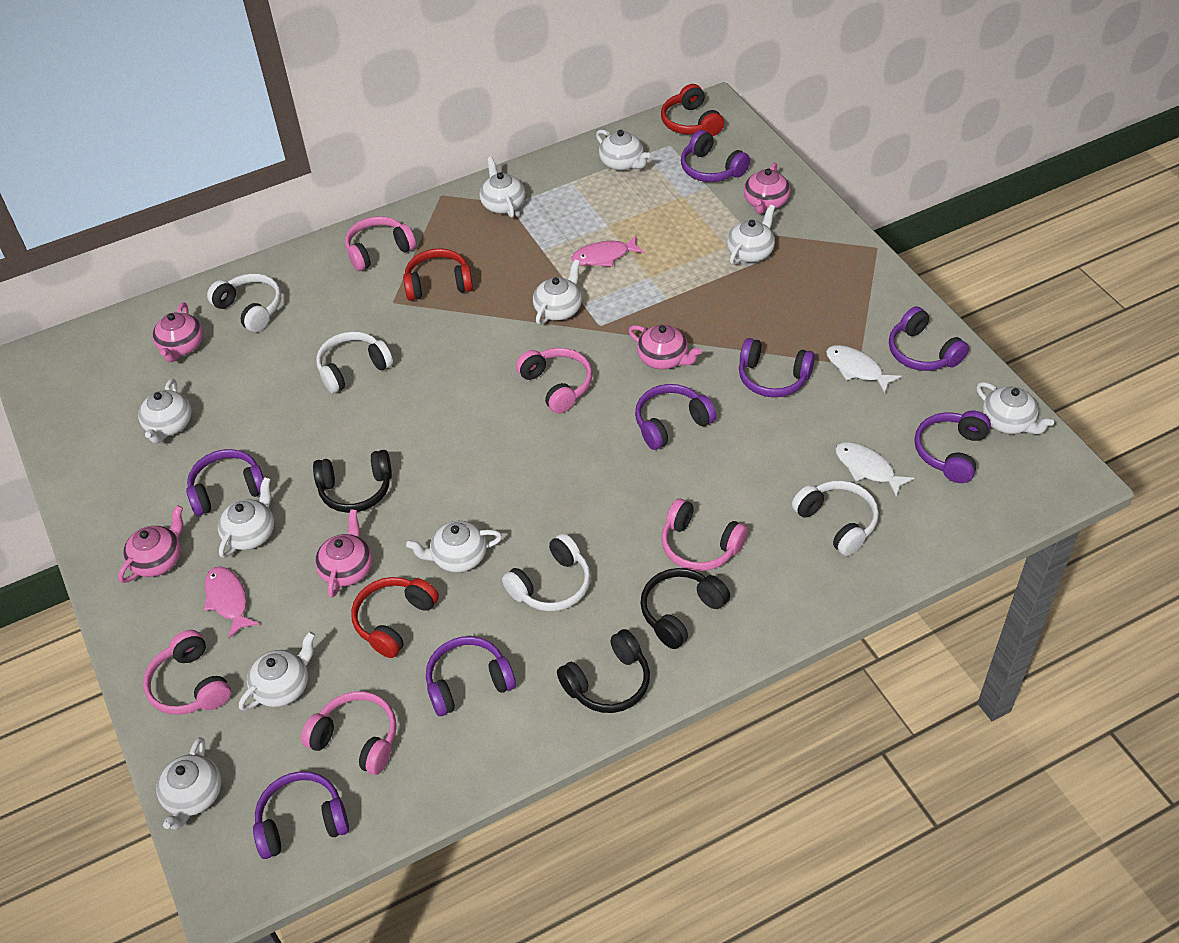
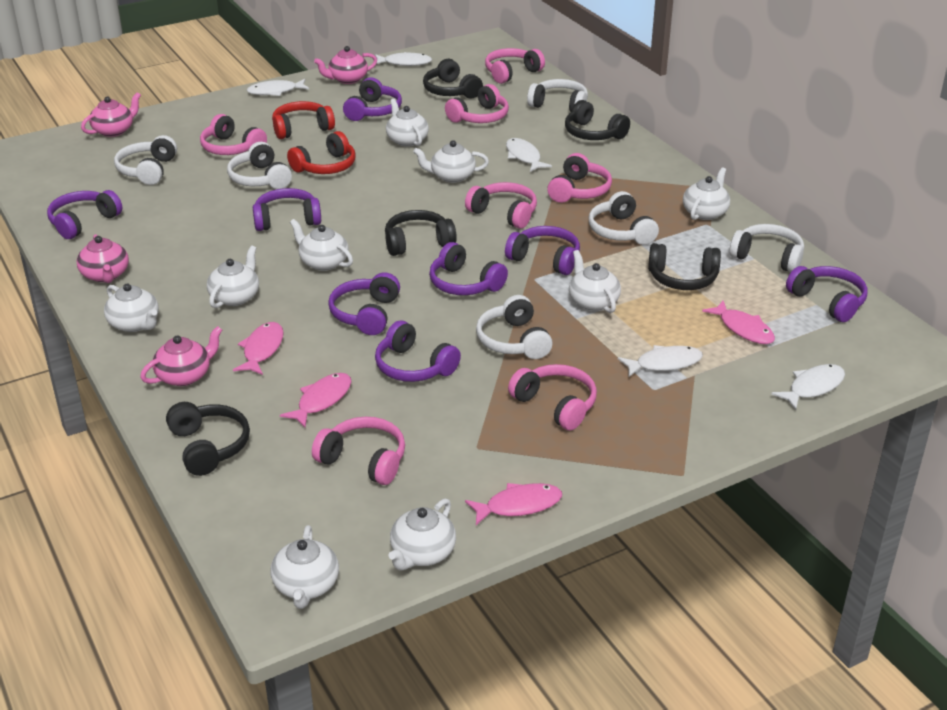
black headphones: [313,450,392,513] [557,629,650,713] [640,568,730,649] = 3 -> [166,402,250,476] [385,210,457,256] [423,59,483,99] [565,100,630,140] [648,243,721,290] = 5
pink fish: [204,566,260,638] [571,235,645,267] = 2 -> [233,322,284,375] [280,373,352,427] [465,483,562,525] [702,301,775,344] = 4
pink headphones: [143,630,231,715] [301,691,397,775] [345,216,416,271] [516,348,592,414] [661,498,748,571] = 5 -> [200,114,267,155] [312,417,405,485] [445,84,509,123] [465,182,537,229] [485,48,545,84] [508,364,597,430] [547,153,612,203] = 7
pink teapot: [118,505,183,583] [152,303,203,362] [315,509,372,598] [628,324,702,369] [744,162,790,214] = 5 -> [77,234,129,283] [81,92,141,137] [140,326,222,386] [314,46,377,84] = 4
red headphones: [351,577,439,658] [403,248,473,301] [661,84,724,136] = 3 -> [272,101,335,139] [287,131,355,174] = 2
white fish: [826,345,901,393] [835,442,914,497] = 2 -> [247,79,309,96] [375,52,432,66] [506,138,552,172] [618,345,703,377] [771,364,845,410] = 5
white headphones: [207,274,281,332] [316,331,393,394] [502,533,591,611] [792,481,879,556] = 4 -> [114,135,177,185] [227,142,292,189] [476,295,553,359] [527,79,588,112] [589,191,659,245] [729,224,804,272] = 6
white teapot: [138,379,192,444] [156,737,221,830] [218,477,274,558] [239,632,315,711] [406,521,502,572] [480,157,525,218] [533,259,582,325] [596,130,650,171] [727,204,775,265] [976,382,1054,434] = 10 -> [104,284,159,332] [207,246,259,308] [271,525,339,609] [290,219,353,271] [386,99,429,147] [389,499,456,571] [413,140,489,183] [569,250,621,313] [683,167,730,220] = 9

